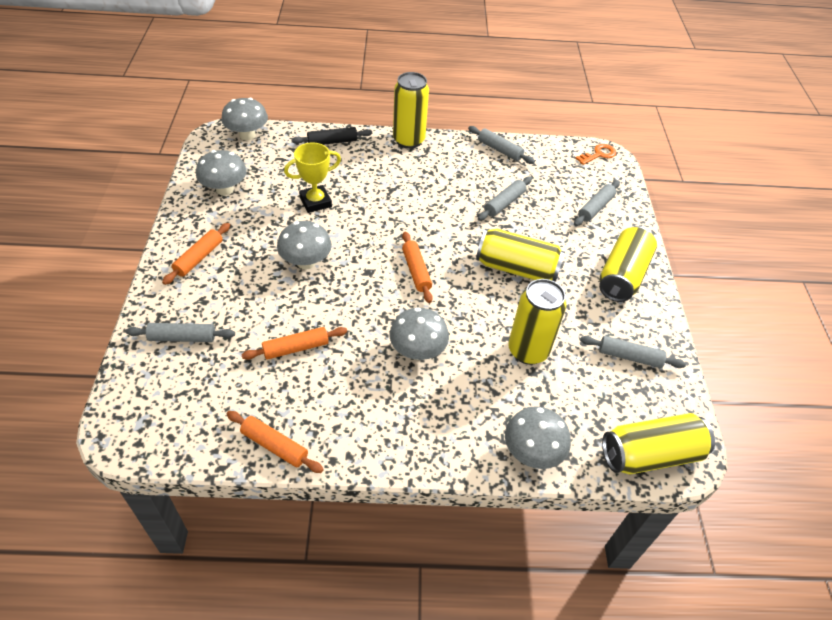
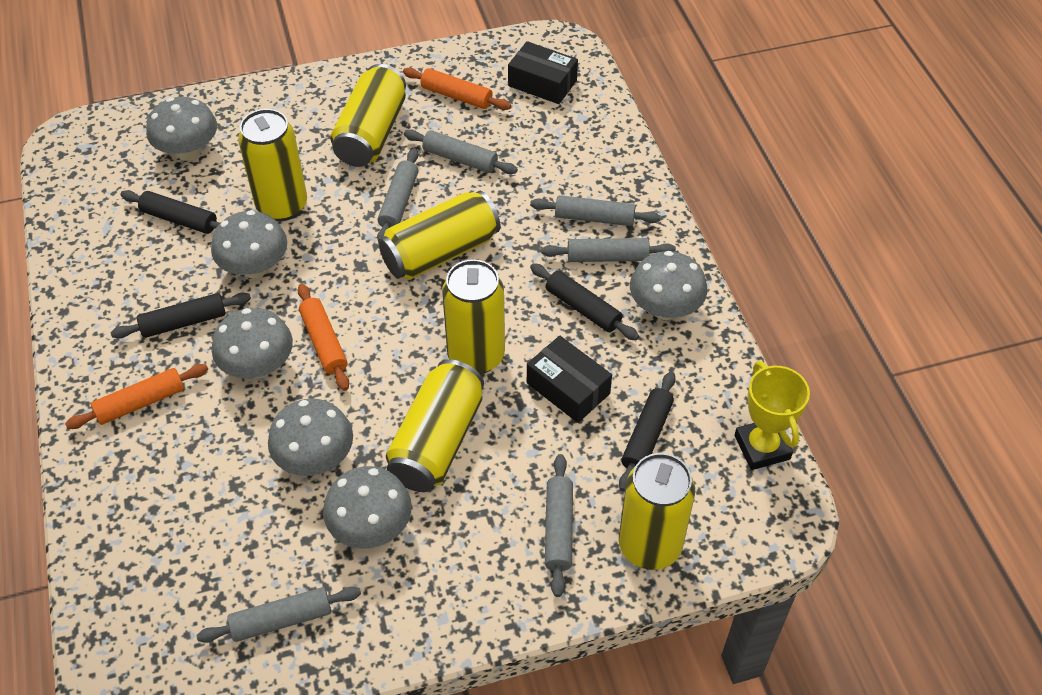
black box: none = 0 -> [508,41,578,104] [527,336,612,423] = 2
black rolling pin: [291,127,372,145] = 1 -> [111,292,251,339] [120,190,221,234] [530,263,639,341] [619,372,675,492] = 4
grey mushroom: [196,150,247,196] [221,98,268,141] [277,221,332,270] [390,307,449,360] [505,406,571,469] = 5 -> [146,97,217,161] [211,210,287,279] [212,308,293,379] [268,399,353,476] [323,466,412,548] [630,251,707,320] = 6
grey rolling pin: [126,323,235,342] [468,126,535,164] [478,176,532,221] [574,181,620,226] [580,336,686,368] = 5 -> [196,587,361,643] [377,148,418,242] [404,129,518,174] [530,195,661,226] [541,238,676,262] [545,454,573,597] = 6
orange key: [575,144,616,165] = 1 -> none = 0
orange rolling pin: [162,223,230,285] [227,411,324,473] [241,327,347,360] [402,232,433,303] = 4 -> [65,364,208,429] [298,284,349,391] [403,68,511,110] = 3
yellow can: [393,72,429,149] [476,229,565,282] [508,279,566,365] [599,226,657,302] [602,413,715,474] = 5 -> [238,109,307,221] [330,64,406,167] [378,191,501,280] [386,359,484,492] [442,259,505,374] [619,453,695,570] = 6

